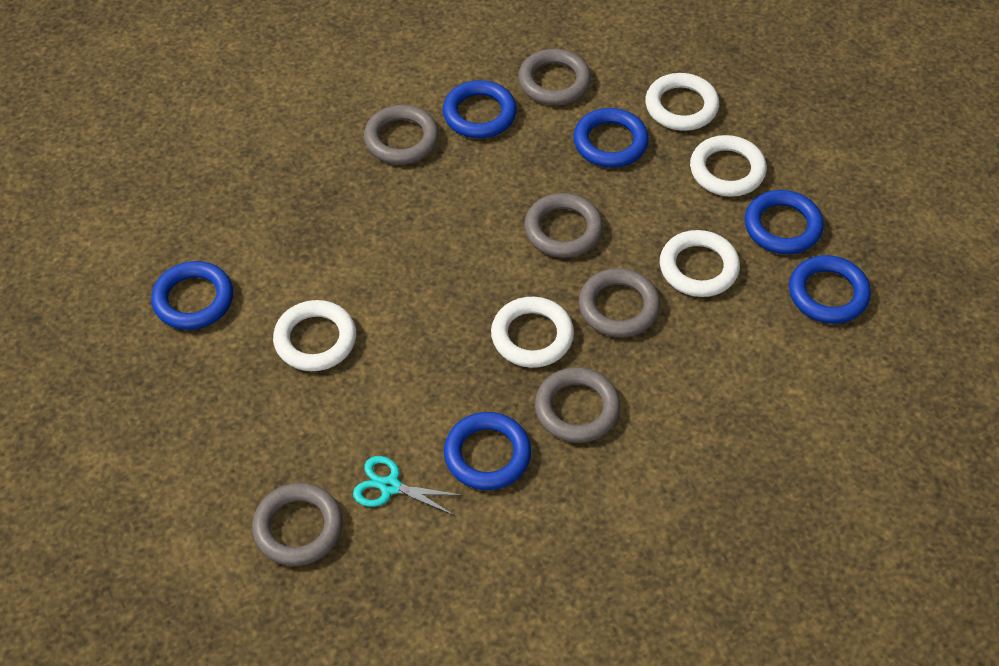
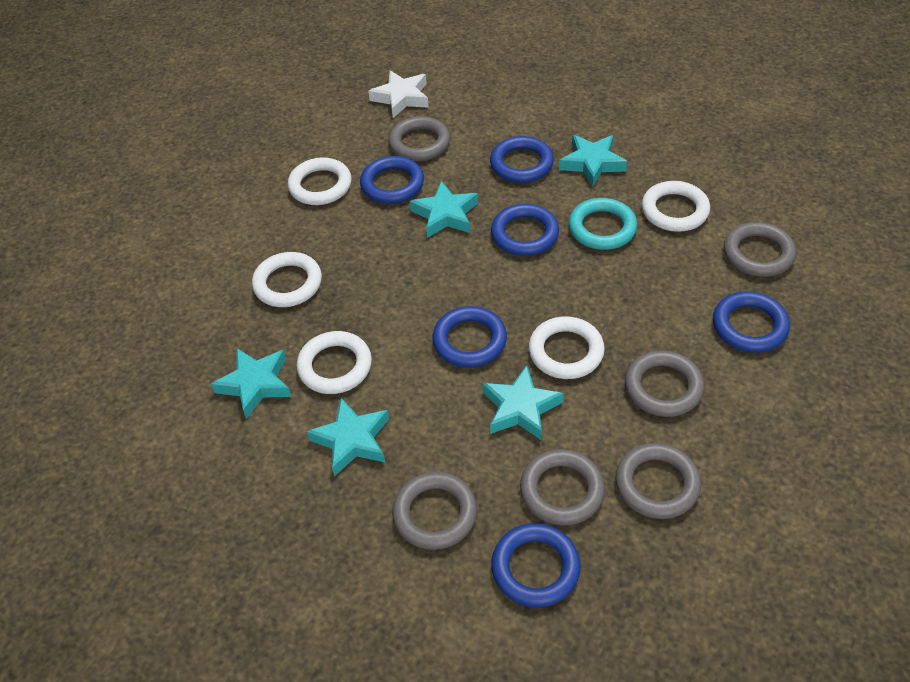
turquoise ring: none = 0 -> [569,198,637,250] = 1
turquoise scissors: [353,456,461,516] = 1 -> none = 0
turquoise star: none = 0 -> [211,348,292,419] [307,398,389,476] [409,181,478,238] [482,365,564,440] [559,135,627,187] = 5
white star: none = 0 -> [368,70,429,118] = 1

